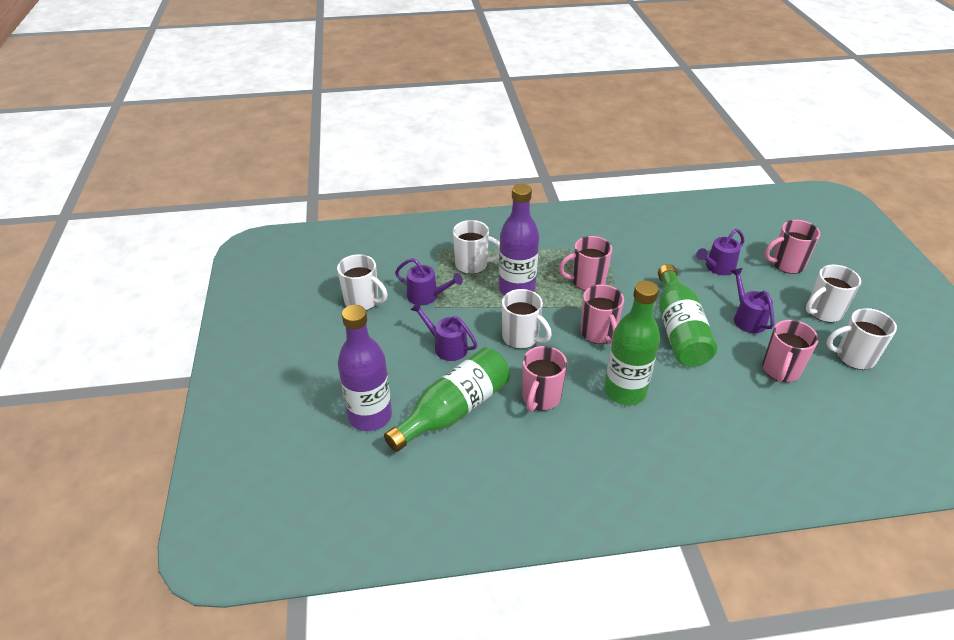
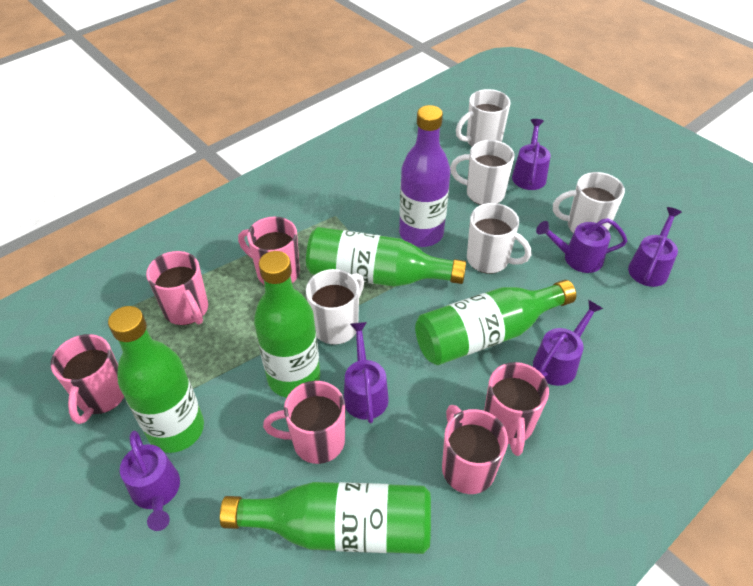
green bottle: [384,348,510,452] [604,280,660,405] [658,264,717,366] = 3 -> [108,306,204,453] [220,482,431,554] [254,251,320,398] [306,227,466,287] [415,280,576,365] = 5
pink mug: [522,346,567,412] [559,236,612,291] [581,284,624,344] [762,320,819,382] [764,220,820,274] = 5 -> [51,334,124,424] [146,251,208,325] [238,216,300,284] [263,381,345,464] [442,405,508,494] [484,362,549,456] = 6
purple bottle: [338,305,392,431] [499,184,539,295] = 2 -> [399,105,450,247] = 1
purple watering can: [395,258,463,305] [410,302,477,361] [696,229,744,275] [731,268,774,333] = 4 -> [120,431,180,531] [344,322,389,423] [512,119,551,190] [533,300,603,386] [536,218,627,273] [628,207,682,287] = 6

